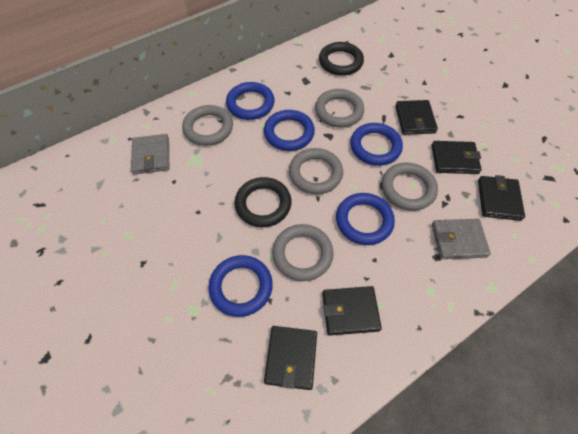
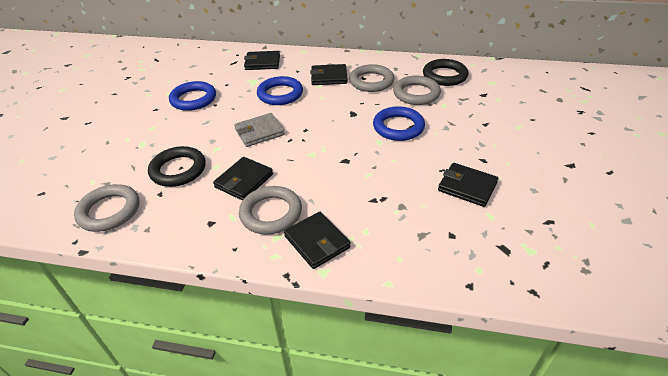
blue ring: [208,255,273,317] [226,82,275,120] [264,110,315,151] [336,193,395,245] [350,123,403,166] = 5 -> [169,81,216,111] [257,76,303,105] [373,106,425,141] = 3
grey ring: [182,105,233,146] [272,224,334,281] [289,148,343,194] [315,89,364,128] [382,163,438,211] = 5 -> [74,184,139,232] [239,186,302,235] [349,64,394,92] [393,76,441,105] = 4
grey wallet: [131,134,169,174] [432,219,491,259] = 2 -> [234,113,285,147] = 1

